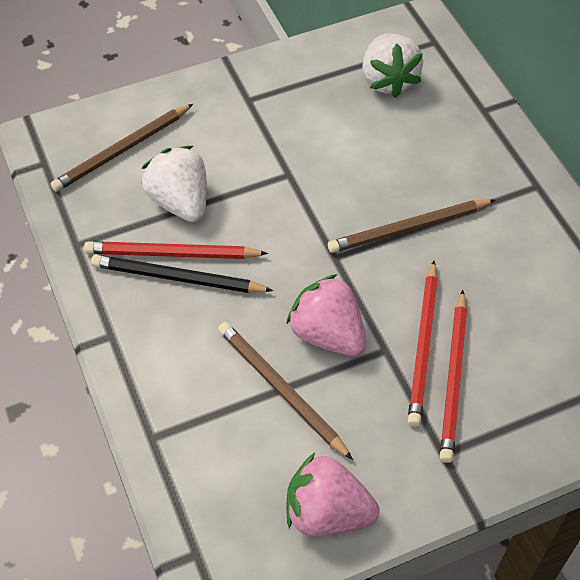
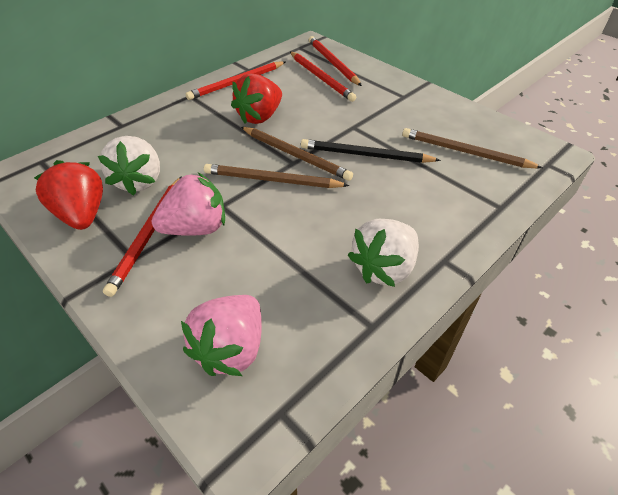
red pencil: [84,241,268,259] [408,261,438,427] [440,290,467,463] = 3 -> [103,176,182,297] [186,61,285,100] [290,52,356,102] [309,36,362,86] = 4
red strawberry: none = 0 -> [34,160,103,230] [231,73,282,124] = 2

